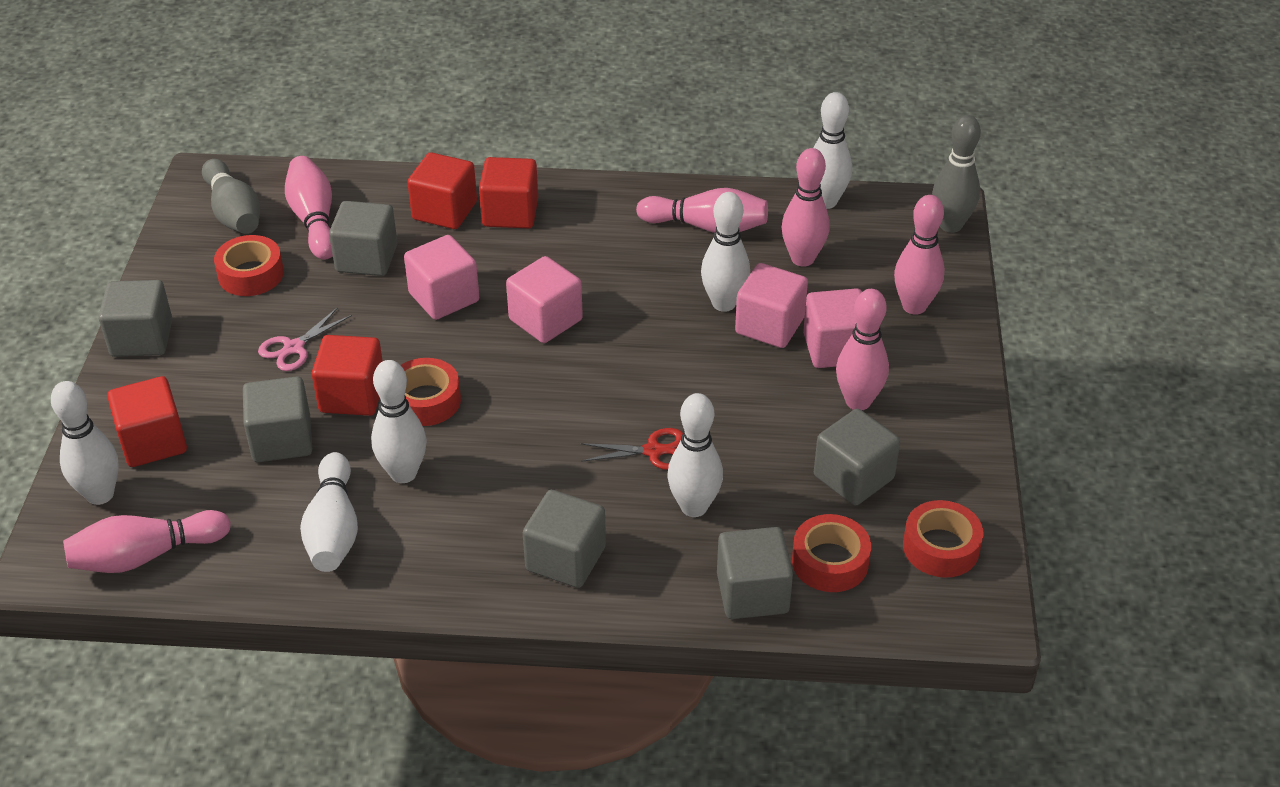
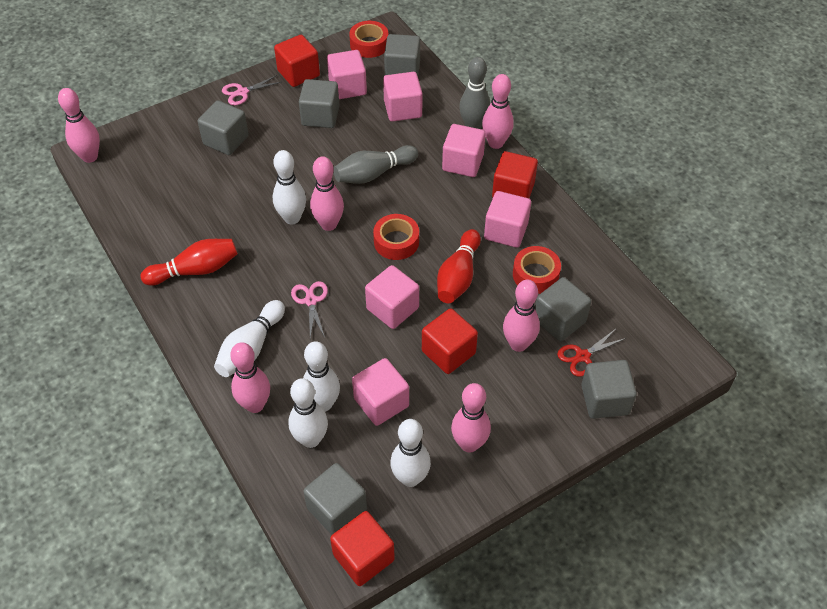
pink cube: [404,235,479,320] [506,256,583,343] [735,263,808,348] [803,288,862,368] = 4 -> [327,50,367,99] [352,358,409,426] [365,265,419,329] [383,72,423,122] [442,124,486,177] [484,191,531,248] = 6
pink scissors: [258,307,352,371] = 1 -> [222,75,281,105] [291,281,328,338] = 2
red bowling pin: none = 0 -> [141,239,238,286] [437,229,481,303] = 2
red tape: [214,235,284,296] [401,358,461,426] [792,514,871,592] [903,500,983,578] = 4 -> [349,21,388,58] [373,214,419,260] [513,246,561,294] = 3
white bowling pin: [51,381,119,505] [300,452,358,572] [371,360,427,483] [667,393,723,517] [701,192,750,312] [814,92,852,209] = 6 -> [214,300,285,377] [273,150,306,224] [289,378,328,448] [303,341,340,412] [390,419,431,487] = 5

